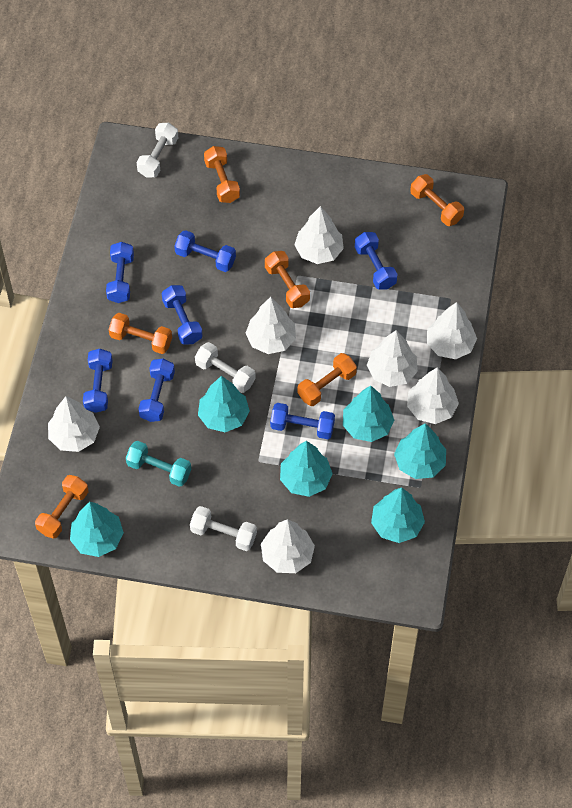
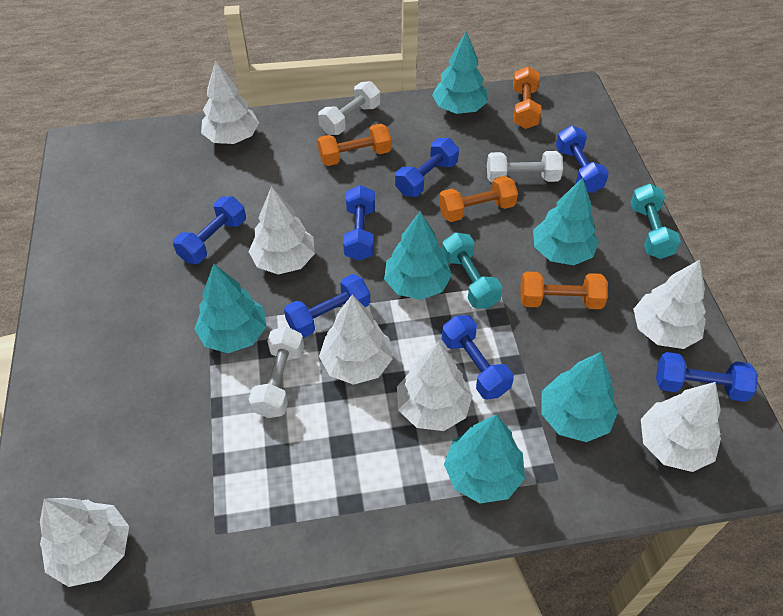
orange dumbbell: [35,475,88,539] [109,313,172,354] [204,146,240,203] [265,251,310,308] [298,353,357,406] [410,174,464,226] = 6 -> [317,124,391,166] [439,176,518,222] [513,66,542,129] [520,272,608,309] = 4
turquoise dumbbell: [126,441,191,487] = 1 -> [442,232,502,309] [630,184,681,259] = 2

